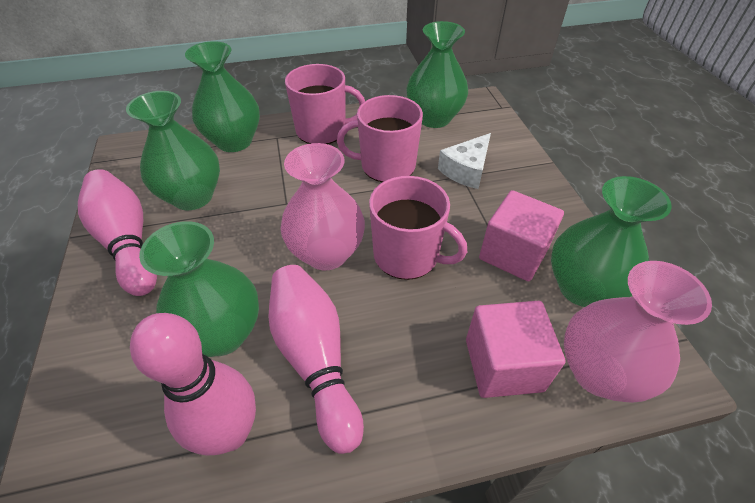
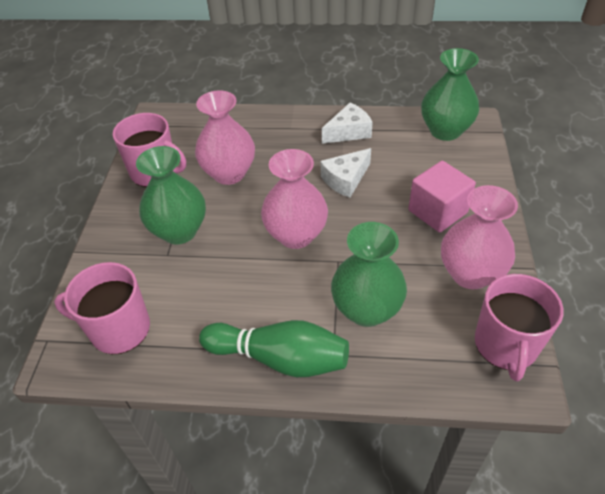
green bowling pin: none = 0 -> [199,320,349,377] = 1
green vase: [126,91,220,210] [139,221,259,357] [185,41,260,152] [406,21,468,128] [551,176,672,307] = 5 -> [136,146,206,244] [331,222,407,327] [421,48,479,141] = 3
pink bowling pin: [78,169,157,296] [130,313,256,456] [268,265,364,454] = 3 -> none = 0
pink cube: [466,301,566,398] [479,190,564,282] = 2 -> [408,161,476,233] = 1
pink vase: [280,143,365,270] [564,261,712,403] = 2 -> [195,90,255,185] [261,149,328,249] [441,185,518,289] = 3
white cheese: [438,133,491,189] = 1 -> [321,148,371,197] [322,102,373,144] = 2

